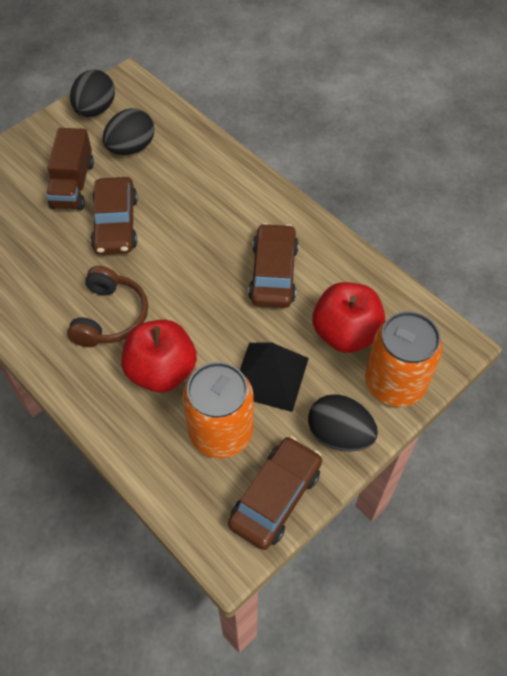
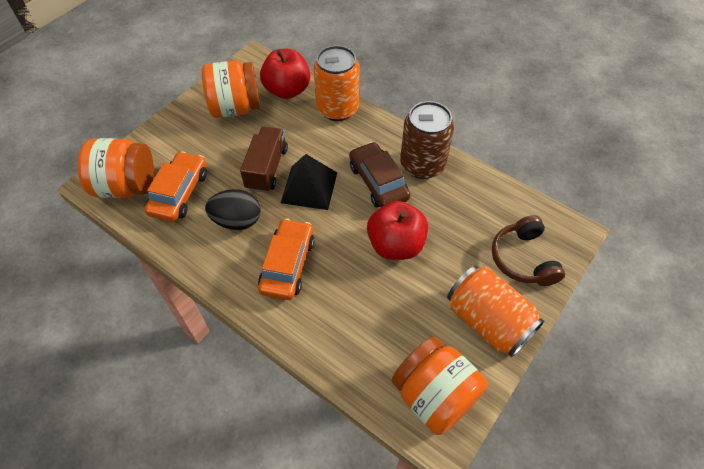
black egg: [70,70,115,117] [103,108,154,155] [308,394,378,452] = 3 -> [205,189,261,230] = 1
brown can: none = 0 -> [400,101,454,179] = 1
brown car: [91,177,138,255] [228,436,322,550] [248,223,299,308] = 3 -> [349,142,410,208] = 1
orange car: none = 0 -> [145,151,207,222] [258,218,315,300] = 2
orange jar: none = 0 -> [77,138,154,198] [202,61,260,118] [392,337,488,435] = 3

